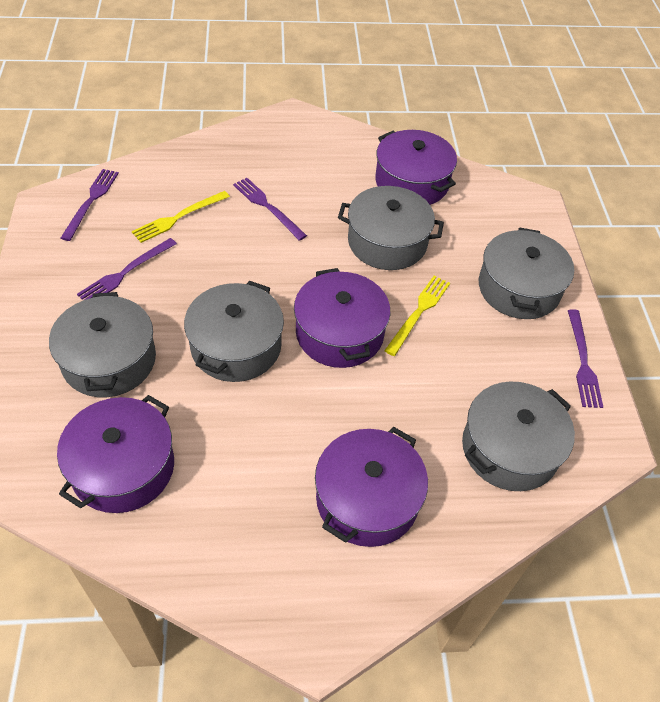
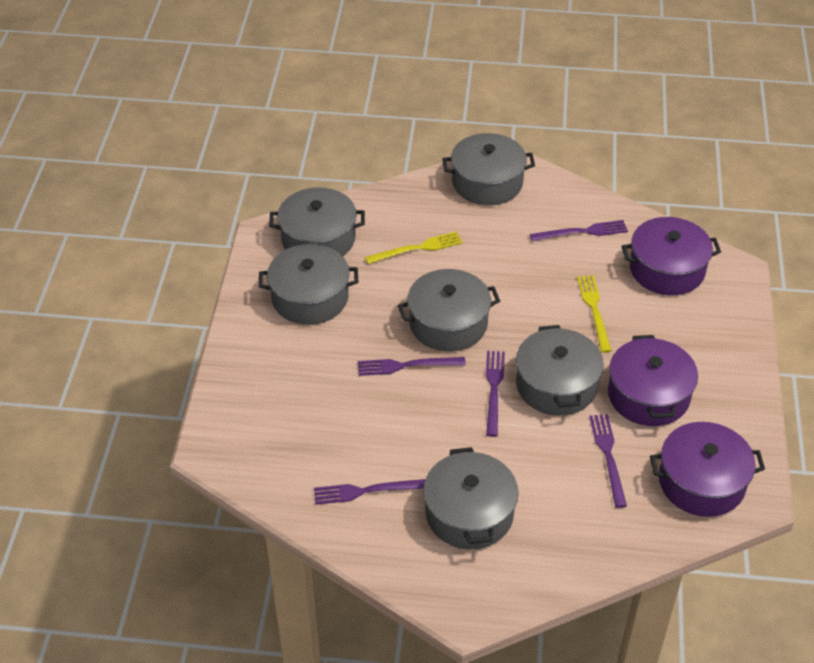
grey pot: [49,292,156,397] [184,281,284,382] [338,186,444,270] [462,382,575,491] [479,227,574,319] = 5 -> [259,244,358,325] [269,187,365,256] [398,269,500,352] [423,447,518,549] [442,133,535,205] [516,325,604,416] = 6
purple fork: [61,169,119,241] [77,238,177,300] [233,178,307,241] [568,309,603,408] = 4 -> [314,479,425,505] [358,357,466,376] [486,351,505,437] [530,220,628,241] [589,414,627,508] = 5
purple pot: [57,395,174,513] [294,268,390,368] [315,427,428,547] [375,130,457,205] = 4 -> [608,335,698,426] [621,217,721,295] [650,422,765,517] = 3

